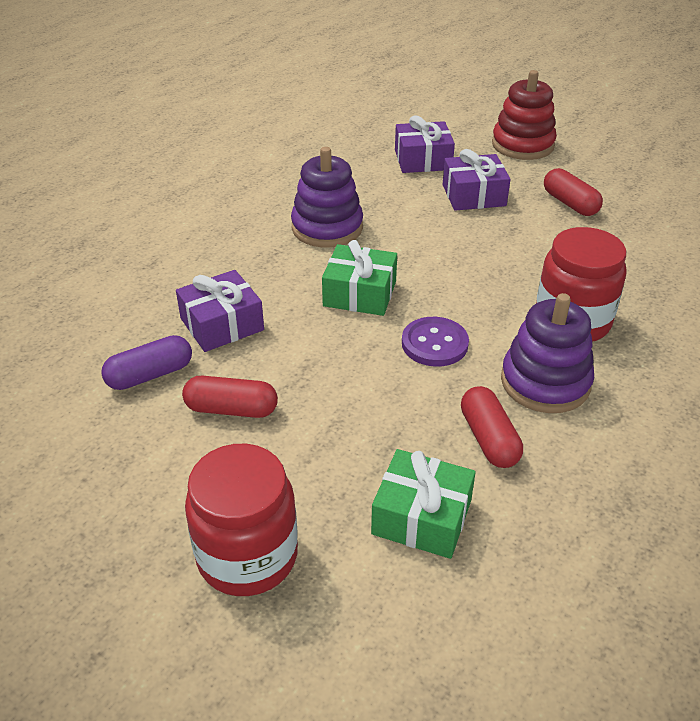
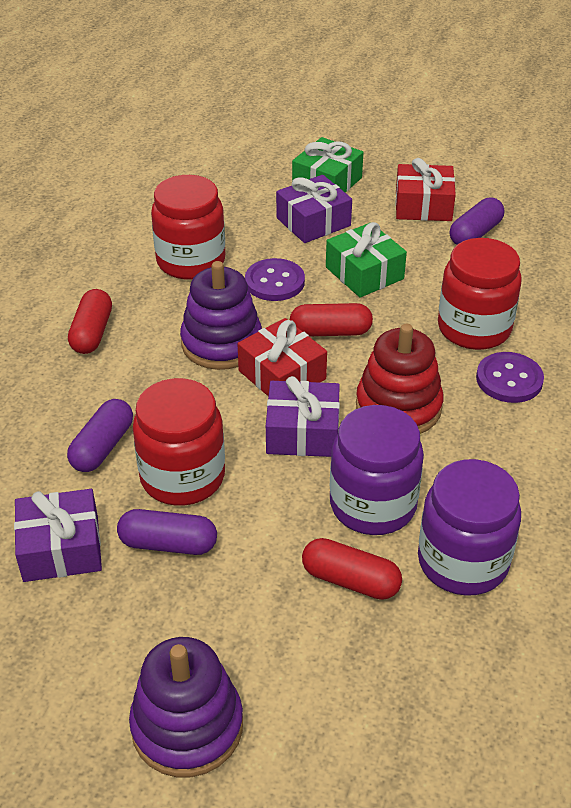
purple button: [402,317,469,366] = 1 -> [245,258,305,301] [476,352,544,403] = 2
purple capsule: [101,335,192,390] = 1 -> [67,399,133,472] [117,509,217,555] [450,197,504,245] = 3
purple jar: none = 0 -> [330,405,424,535] [418,459,521,596] = 2
red gift: none = 0 -> [237,318,327,397] [395,158,456,221] = 2
red jar: [185,444,298,596] [536,227,627,342] = 2 -> [133,378,225,506] [151,175,225,280] [438,238,522,350] = 3

